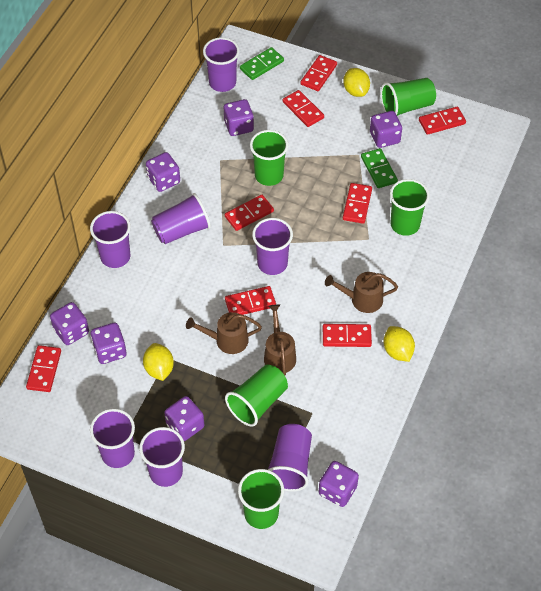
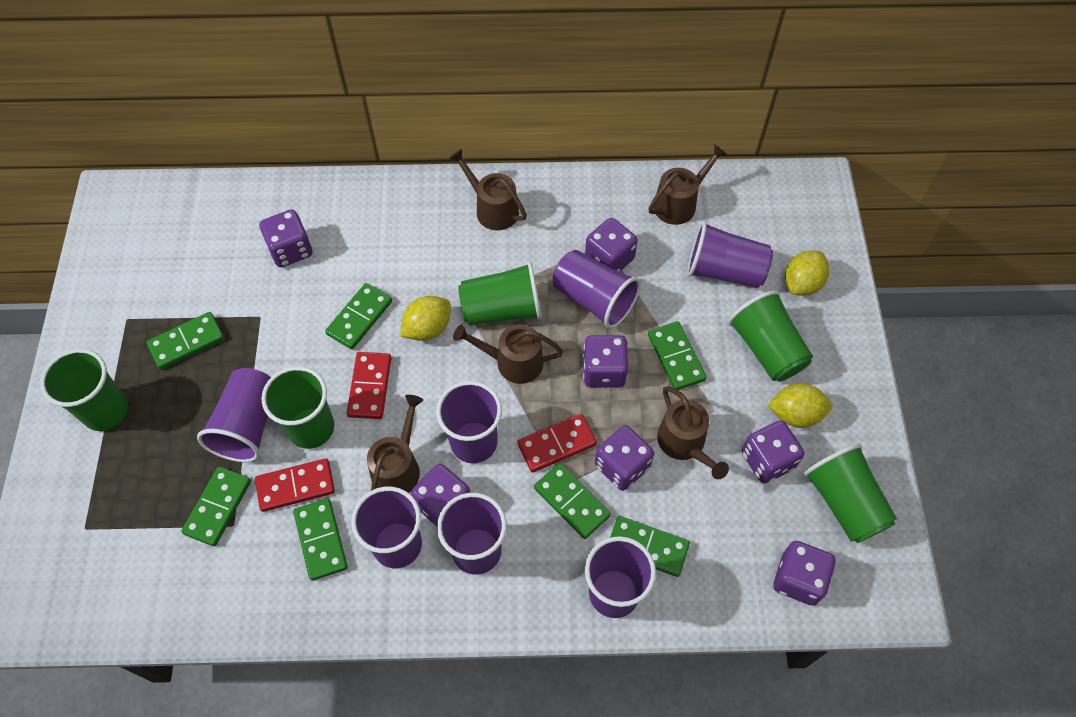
brown watering can: [186,312,262,354] [264,304,296,375] [325,272,398,313] = 3 -> [367,395,423,493] [449,149,527,230] [453,324,563,384] [648,145,727,225] [657,386,729,479] = 5
green domino: [240,47,284,80] [361,148,398,188] = 2 -> [147,312,224,370] [181,466,251,546] [293,498,348,581] [325,283,392,349] [534,463,611,539] [610,516,690,577] [648,321,707,390] = 7
red domino: [26,345,61,392] [225,195,274,231] [225,286,276,315] [283,90,324,127] [300,55,337,91] [323,324,372,347] [343,183,372,224] [419,107,466,135] = 8 -> [255,458,335,512] [347,352,391,419] [517,414,597,473] = 3

